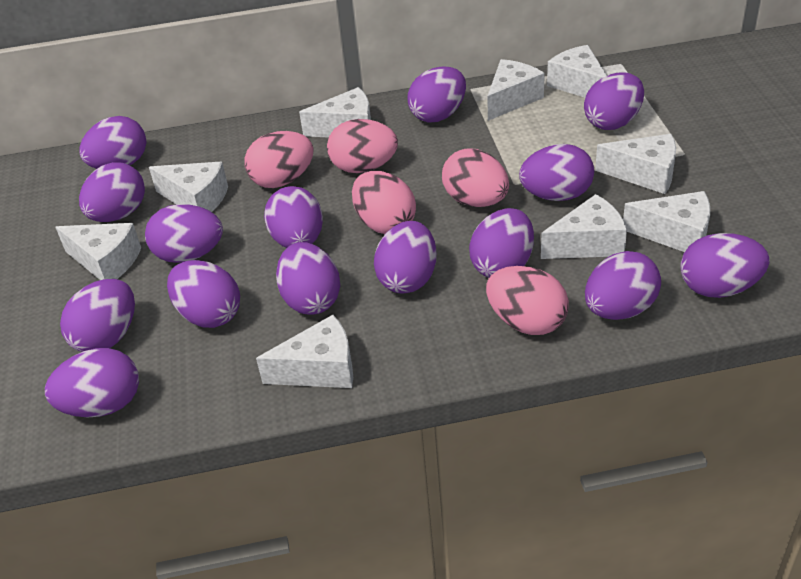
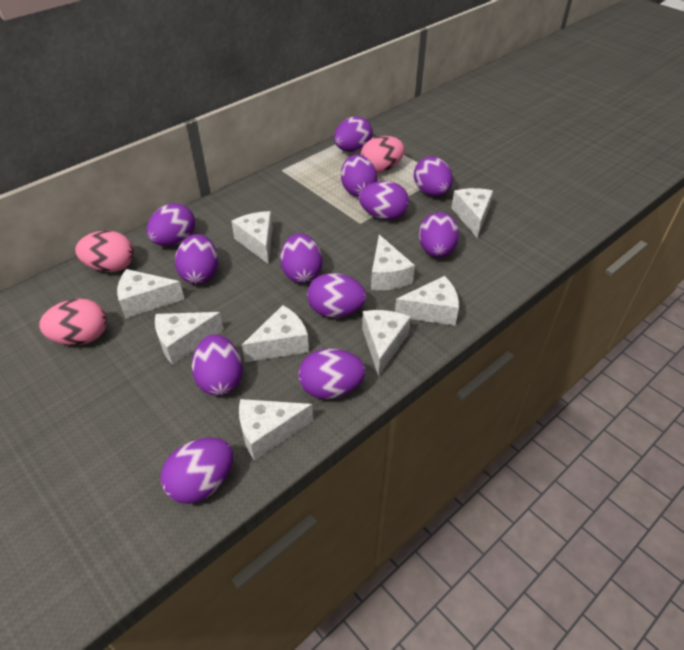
pink egg: [244,131,314,188] [327,119,398,173] [352,171,416,234] [442,148,509,207] [486,266,569,335] = 5 -> [39,298,107,345] [75,231,134,272] [361,136,405,173] = 3
purple egg: [45,348,139,417] [60,279,135,352] [79,162,145,222] [80,116,146,169] [145,204,223,263] [167,260,240,328] [264,186,323,248] [276,242,340,314] [374,221,437,294] [408,67,466,122] [469,208,534,278] [519,144,594,201] [584,72,644,130] [585,251,661,320] [680,233,770,298] = 15 -> [147,203,195,246] [160,438,233,504] [175,234,218,284] [192,334,243,396] [280,233,323,283] [299,349,366,399] [307,273,367,318] [334,116,373,152] [341,155,377,197] [359,181,409,220] [414,156,453,196] [419,212,459,257] = 12

